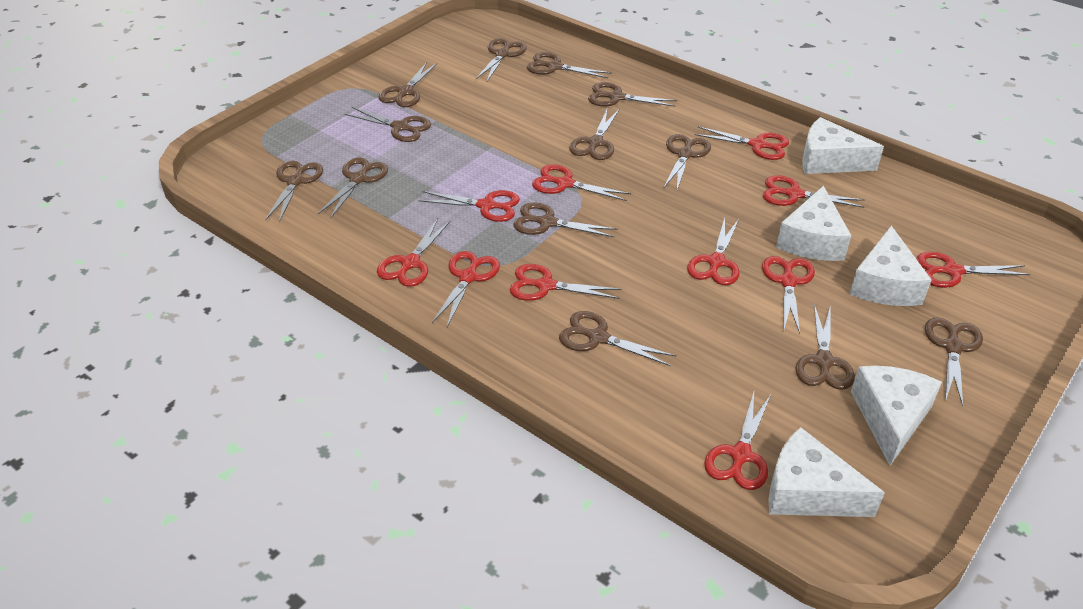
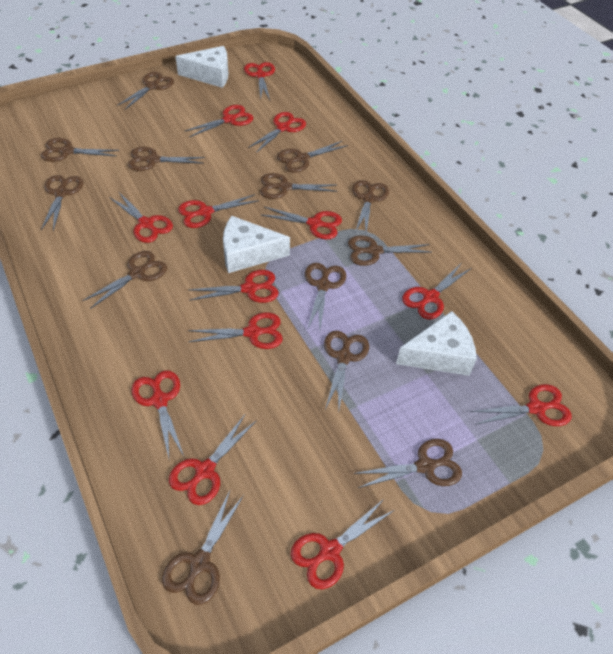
red scissors: [377,219,451,287] [419,190,520,222] [432,251,500,327] [510,264,621,301] [532,164,631,201] [687,218,740,285] [694,127,789,160] [704,392,771,490] [762,256,815,334] [763,175,864,208] [916,252,1031,288] = 11 -> [109,191,173,243] [131,370,184,458] [169,413,257,505] [178,194,259,228] [185,105,253,137] [188,312,283,349] [189,270,279,303] [244,62,275,100] [248,112,306,153] [261,207,342,239] [291,499,394,589] [402,264,471,319] [471,384,572,426] = 13
white cheese: [768,427,885,517] [776,186,851,261] [802,117,884,174] [850,226,932,306] [851,366,942,466] = 5 -> [175,46,228,88] [223,216,290,273] [396,311,477,376] = 3

